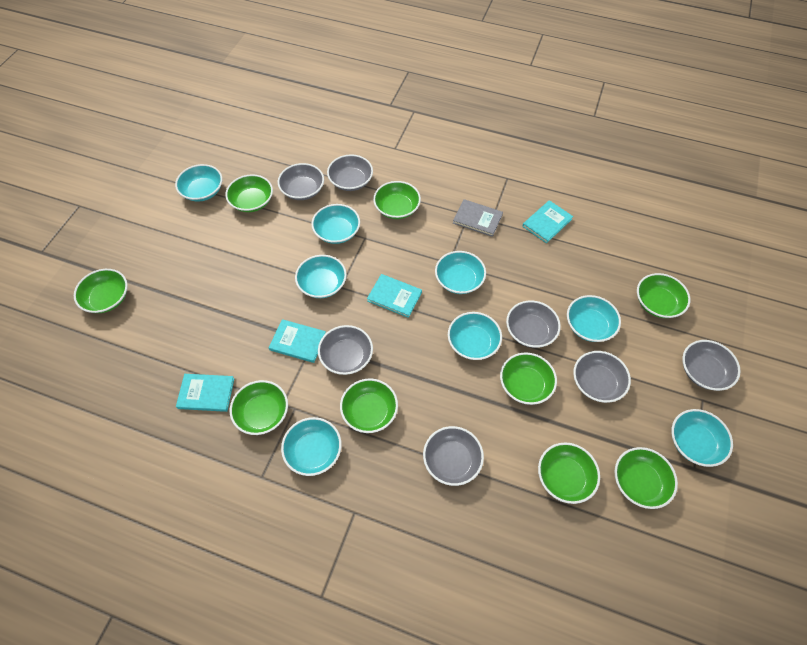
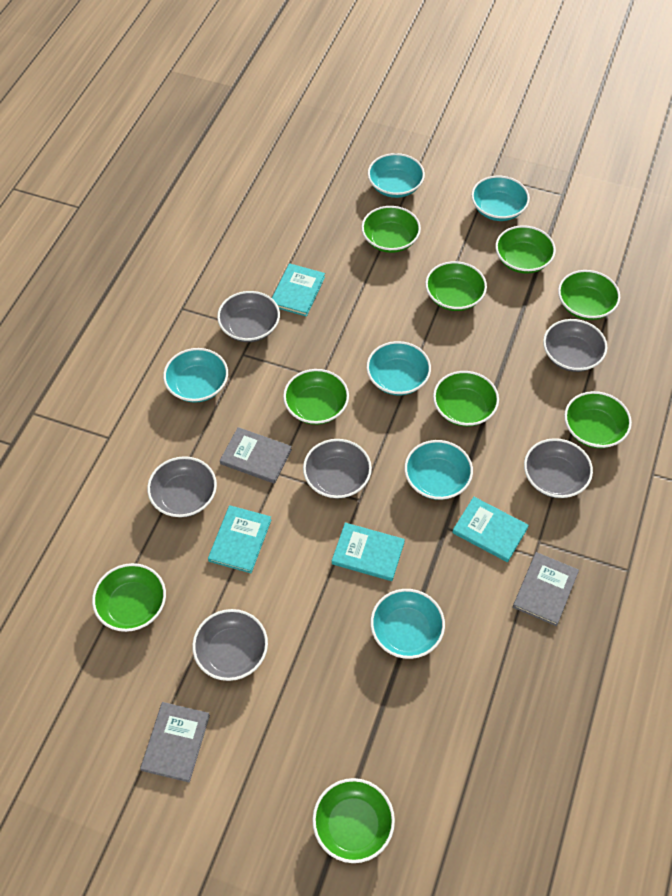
grey book: [453,199,503,237] = 1 -> [140,702,210,782] [220,427,292,484] [513,552,579,626] = 3
grey bowl: [278,163,324,200] [318,325,373,375] [327,154,373,191] [423,426,484,486] [506,300,561,348] [573,351,631,403] [682,340,741,391] = 7 -> [147,456,217,517] [192,609,268,681] [217,291,280,342] [303,439,372,499] [524,438,593,498] [543,319,607,372] = 6
turquoise bowl: [175,164,222,202] [281,417,342,476] [295,255,347,298] [311,204,360,244] [435,251,486,294] [448,312,502,360] [567,295,621,342] [671,409,733,467] = 8 -> [163,348,228,403] [366,341,431,396] [368,153,425,198] [370,589,445,659] [404,440,473,500] [471,176,530,221] = 6

